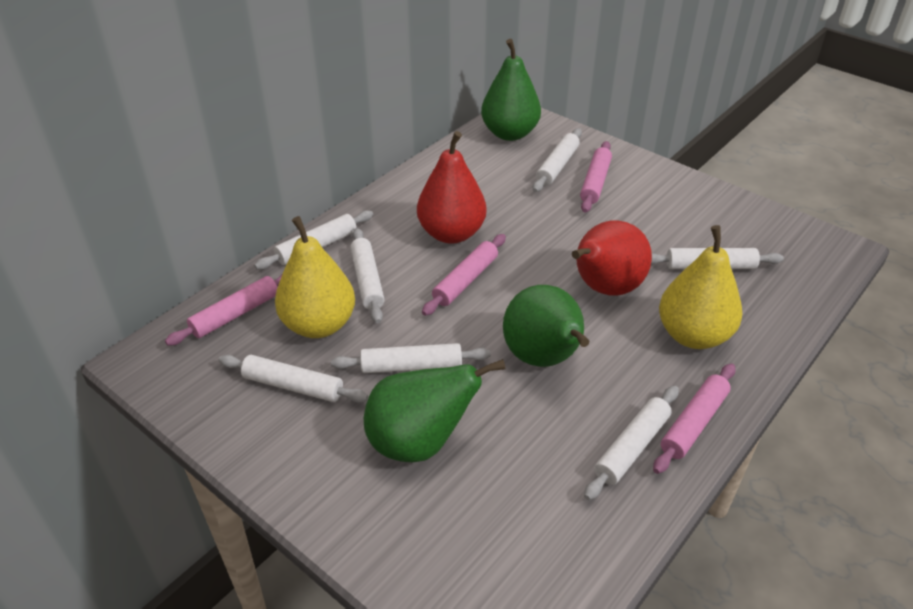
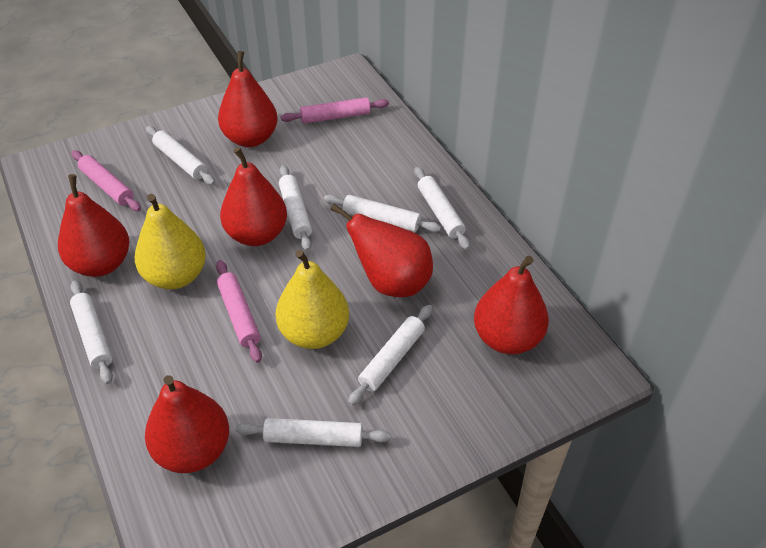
green pear: [364,359,506,462] [481,39,541,141] [503,285,589,367] = 3 -> none = 0
pink rolling pin: [165,275,282,346] [422,234,506,316] [580,141,612,212] [653,363,736,474] = 4 -> [71,150,141,211] [216,260,262,363] [281,97,389,124] = 3
red pear: [417,131,486,244] [572,220,652,296] = 2 -> [58,174,129,277] [145,375,229,473] [218,51,278,147] [220,147,287,246] [330,204,433,297] [474,256,549,354] = 6

